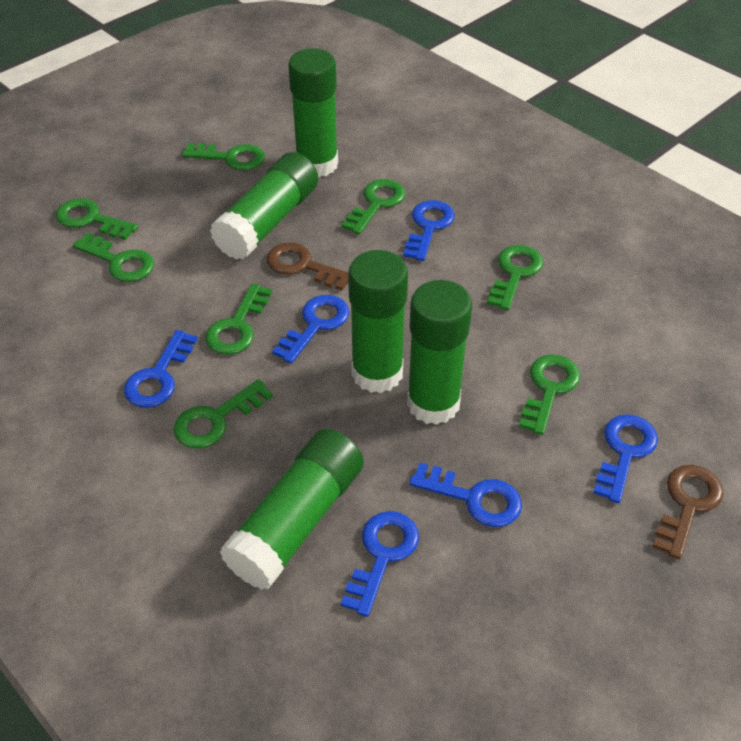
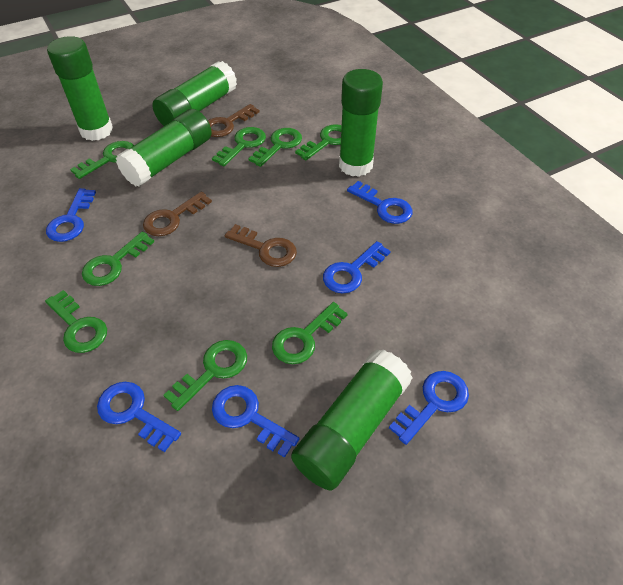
brown key: [267,242,348,290] [653,465,723,560] = 2 -> [143,191,212,236] [208,104,260,137] [225,224,297,267] = 3

